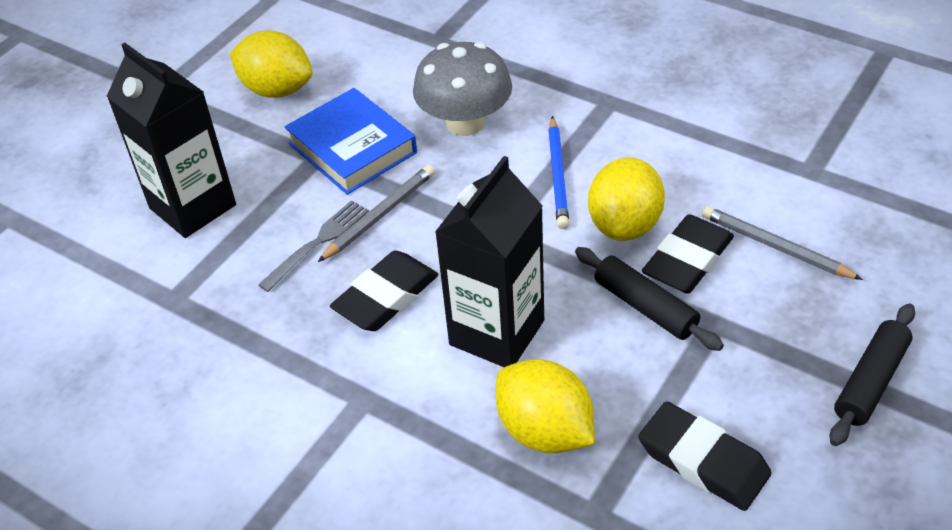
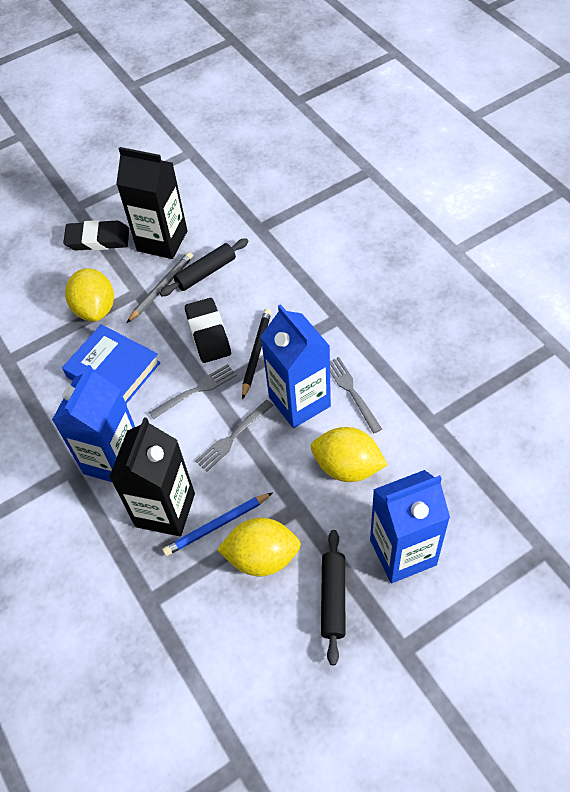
black eraser: [330,250,438,331] [638,401,772,511] [642,214,734,294] = 3 -> [63,220,129,250] [185,298,231,363] = 2
black pencil: none = 0 -> [242,309,271,400] = 1
blue carton: none = 0 -> [52,365,135,482] [260,304,331,428] [370,470,450,583] = 3
grey fork: [258,200,369,292] = 1 -> [149,364,236,419] [195,400,273,472] [330,357,382,433] = 3
grey mushroom: [413,42,512,136] = 1 -> none = 0
grey pencil: [318,165,435,262] [702,206,863,280] = 2 -> [127,252,193,323] = 1

